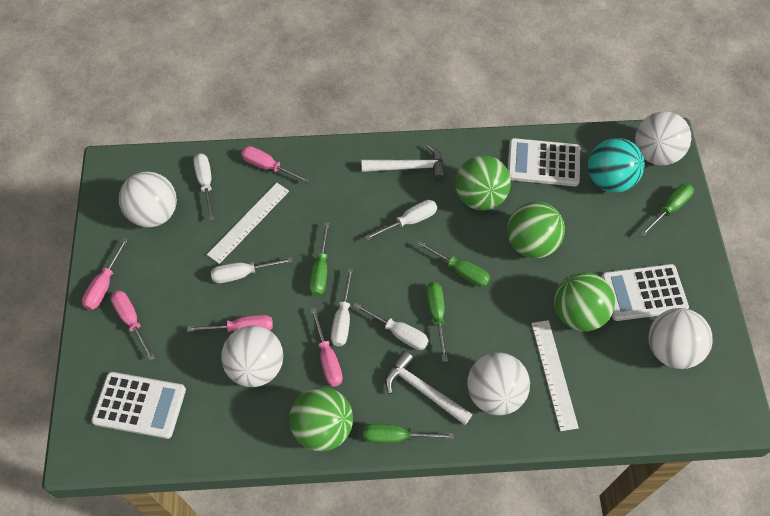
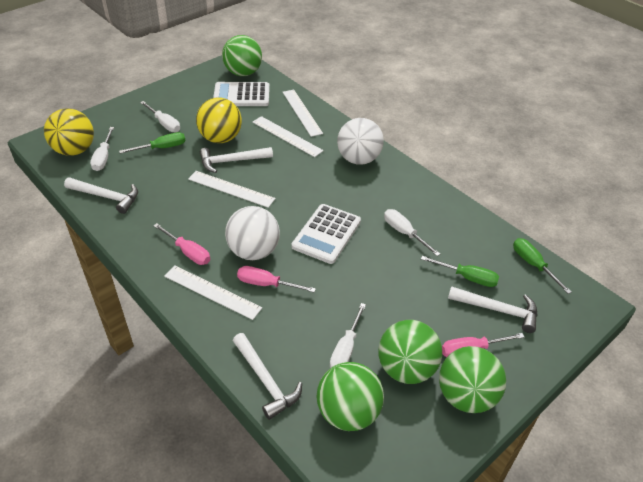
green screwdriver: [309,222,330,296] [363,424,454,443] [417,241,490,287] [426,282,448,362] [640,183,694,236] = 5 -> [119,132,186,153] [421,256,499,287] [513,238,572,294] = 3
pink screwdriver: [82,238,128,310] [111,291,155,361] [187,315,273,333] [241,146,310,183] [310,308,343,387] = 5 -> [153,223,210,265] [237,266,316,292] [442,333,524,357] = 3
turquoise ball: [588,138,645,193] = 1 -> none = 0
white ball: [119,171,177,228] [221,325,283,387] [467,352,530,415] [635,111,691,165] [649,308,713,369] = 5 -> [225,206,280,260] [337,118,384,165] = 2
white calculator: [91,372,186,439] [508,138,580,186] [601,264,689,321] = 3 -> [213,82,270,106] [292,204,361,264] = 2
white hammer: [361,144,445,180] [385,351,472,425] = 2 -> [64,177,138,214] [200,147,273,173] [233,333,302,420] [448,286,537,333] = 4
white ruler: [207,183,289,264] [531,320,579,431] = 2 -> [164,265,262,320] [188,171,275,208] [252,116,323,157] [283,90,323,137] = 4
white screwdriver: [193,154,215,220] [211,257,293,283] [331,269,353,346] [353,302,429,350] [365,200,437,241] = 5 -> [90,127,114,171] [140,101,180,132] [330,303,366,368] [384,209,440,256] = 4
yellow ball: none = 0 -> [44,109,94,156] [196,98,242,143] = 2

